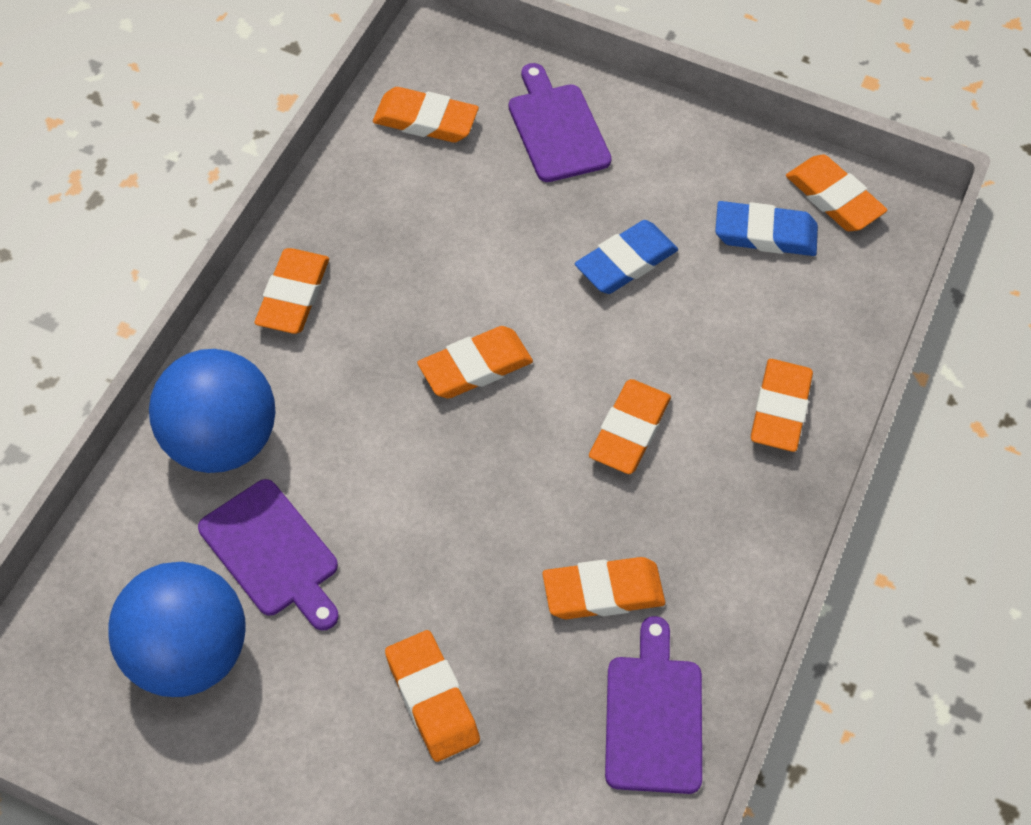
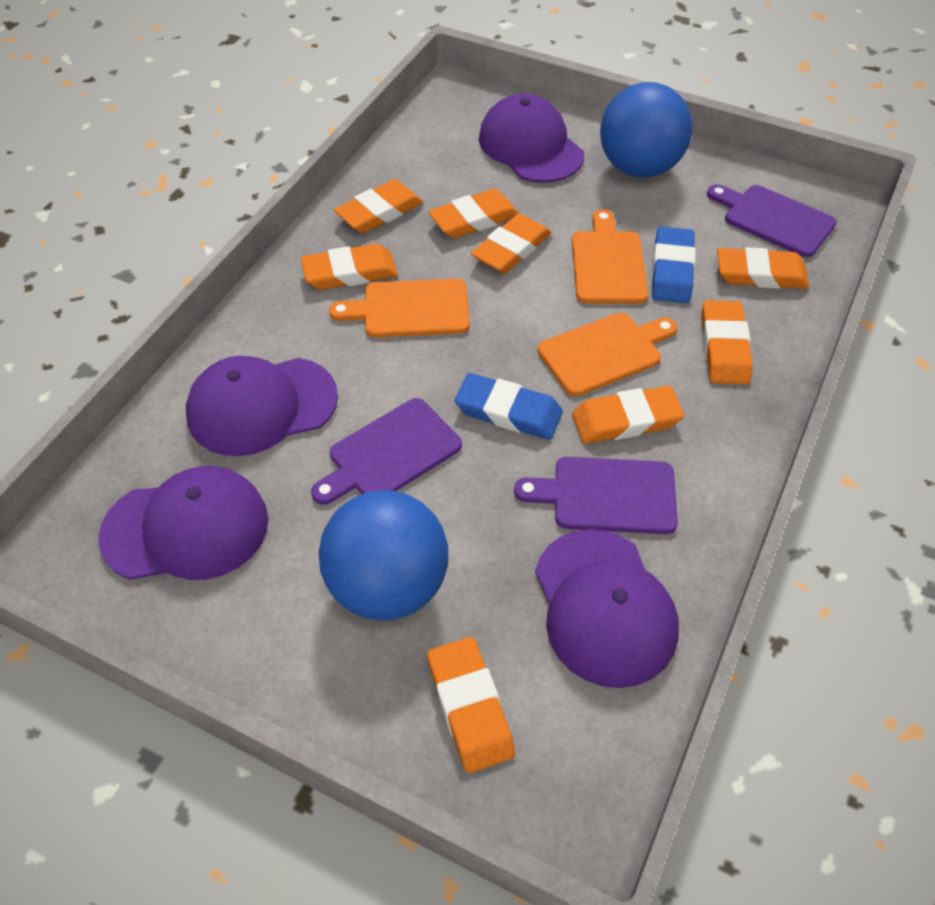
orange cutting board: none = 0 -> [329,279,470,337] [537,313,677,396] [572,209,648,304] = 3
purple cap: none = 0 -> [98,466,269,580] [186,356,338,456] [479,94,584,183] [535,529,679,688] = 4

